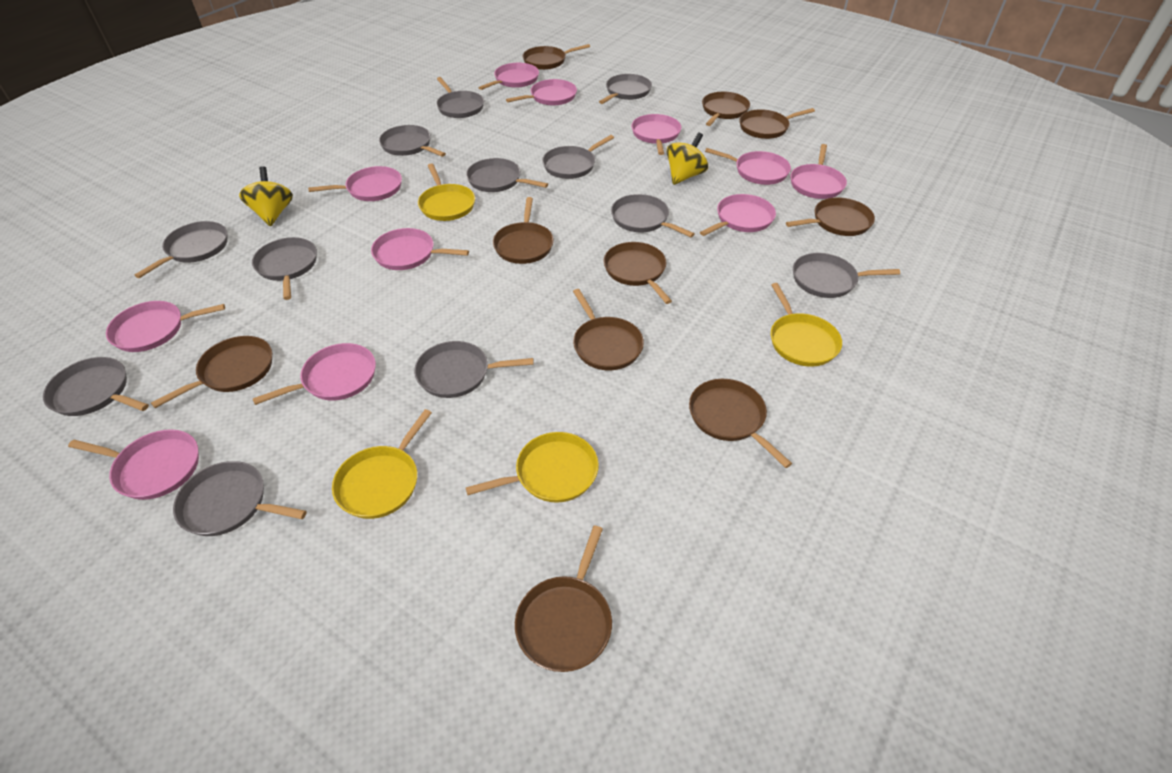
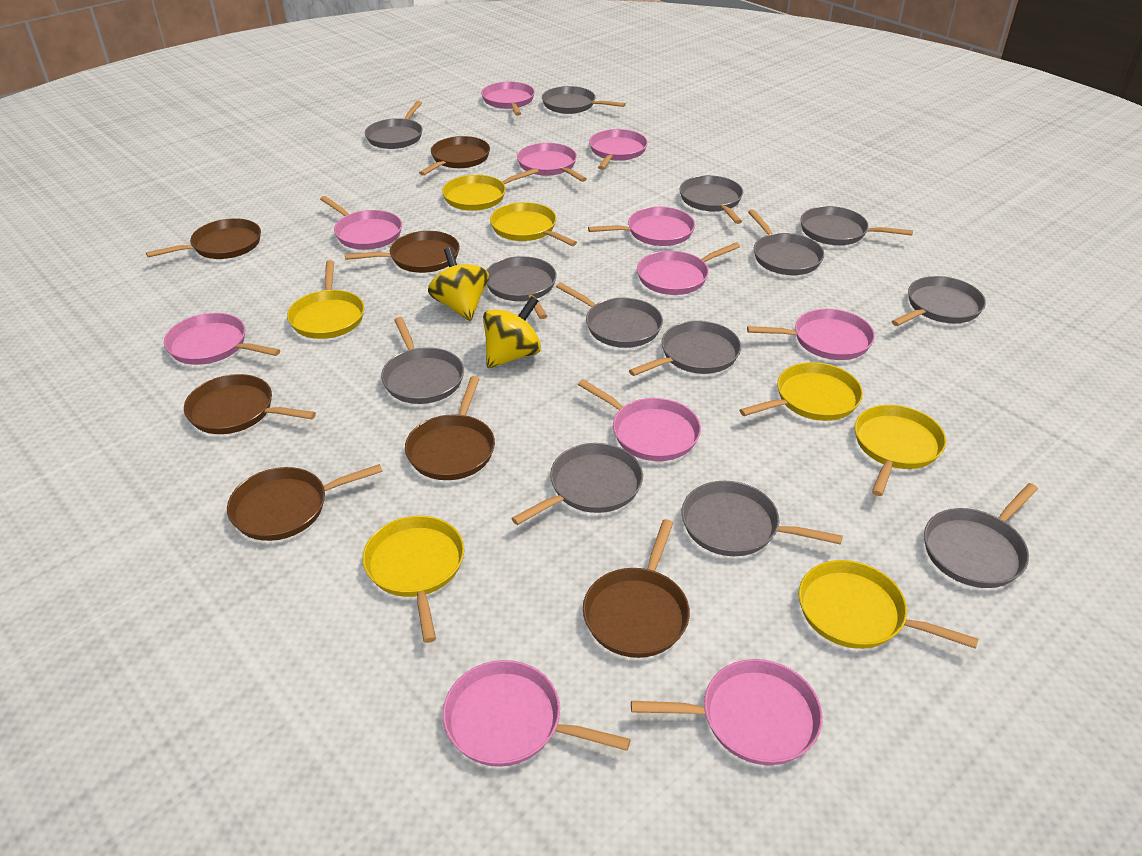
brown pan: [151,336,272,408] [493,197,554,264] [515,526,612,672] [522,44,590,70] [573,289,644,370] [604,242,672,304] [689,379,792,468] [702,92,750,126] [739,108,815,139] [786,197,875,236] = 10 -> [146,218,261,259] [184,374,316,434] [227,464,383,541] [345,231,460,273] [405,376,495,480] [419,136,490,175] [583,519,690,658] = 7
grey pan: [43,357,149,416] [134,221,227,278] [173,461,307,536] [252,237,317,300] [379,125,446,157] [414,341,534,398] [436,77,484,118] [466,158,548,192] [542,135,614,179] [599,74,652,104] [611,194,695,237] [793,253,900,298] = 12 -> [365,101,423,149] [381,317,464,404] [486,256,557,319] [511,443,643,525] [542,86,626,114] [556,283,663,348] [629,321,741,376] [679,175,743,224] [682,481,843,556] [748,209,824,275] [800,206,913,245] [891,276,986,326] [924,483,1038,588] = 13
yellow pan: [332,409,432,519] [418,163,475,221] [466,432,599,503] [771,283,842,367] = 4 -> [287,260,365,339] [363,516,464,643] [442,168,539,211] [490,202,577,246] [739,362,863,421] [799,560,978,649] [855,405,946,496] = 7

